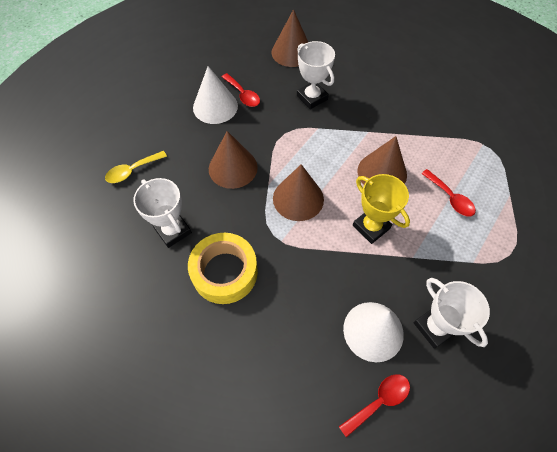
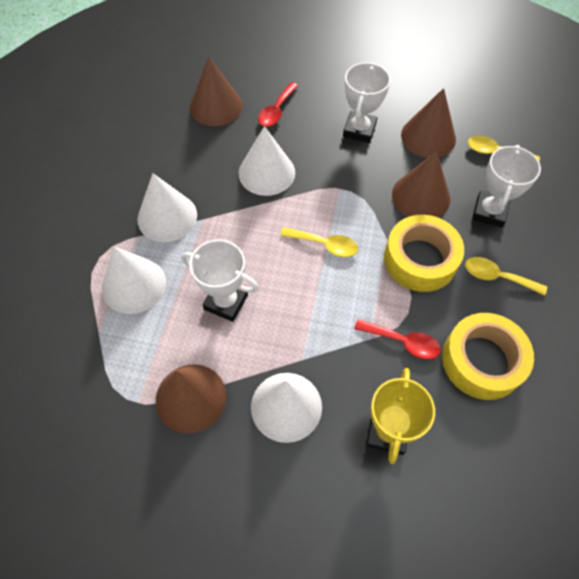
red spoon: [222,73,260,107] [339,374,410,438] [421,169,476,217] = 3 -> [258,82,298,127] [354,319,441,359] = 2
white cone: [193,66,238,124] [343,302,404,362] = 2 -> [102,247,166,314] [137,173,197,242] [239,126,295,196] [251,373,322,443] = 4
yellow spoon: [105,151,167,183] = 1 -> [280,227,358,257] [465,257,547,296] [468,136,540,162] = 3
yellow tape: [188,233,258,304] = 1 -> [384,215,464,292] [442,313,534,400] = 2

